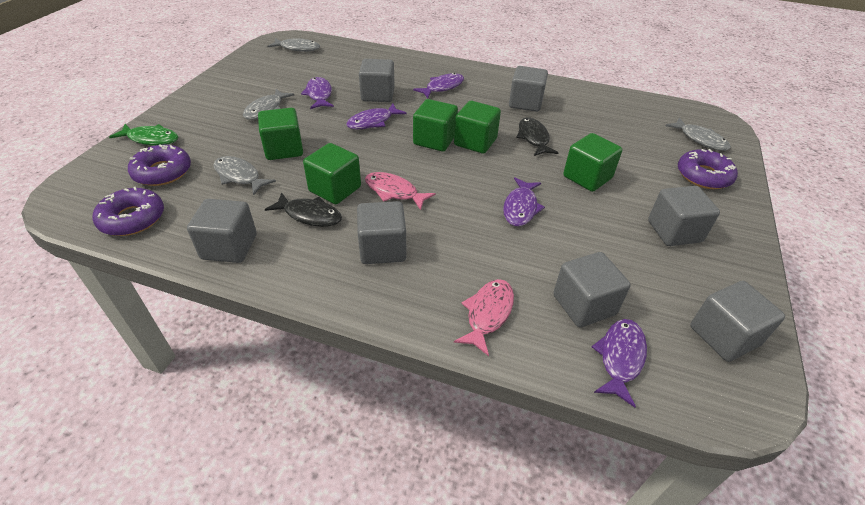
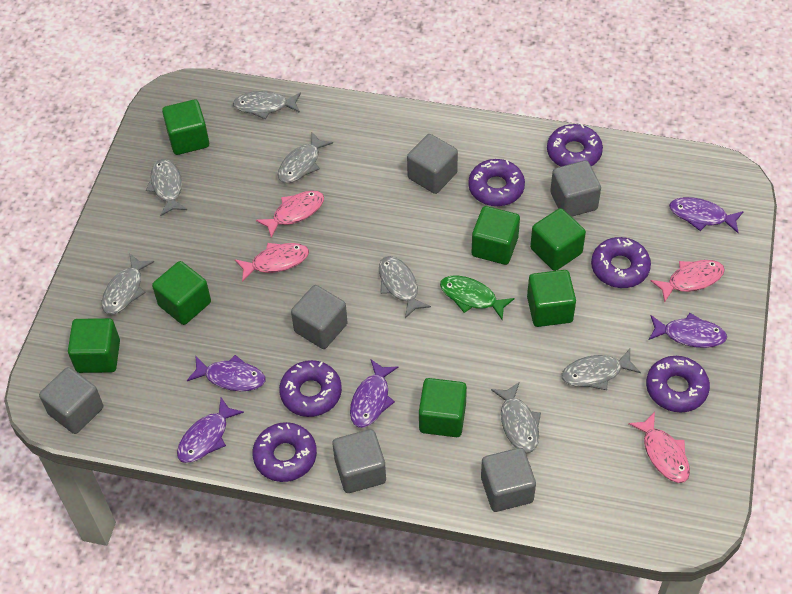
black fish: [265,192,342,227] [516,117,558,156] = 2 -> none = 0
green cube: [258,108,303,160] [303,143,361,204] [413,99,458,151] [454,101,501,154] [563,133,622,192] = 5 -> [68,318,120,373] [152,261,211,325] [162,99,209,155] [419,378,467,437] [472,206,520,265] [527,270,576,327] [530,208,586,271] = 7
grey cube: [187,199,257,263] [357,201,407,264] [359,59,395,102] [509,66,548,112] [553,252,631,327] [648,186,720,246] [690,281,785,362] = 7 -> [39,367,103,434] [291,285,348,349] [333,429,386,493] [407,134,458,194] [481,448,536,512] [550,160,601,217] = 6
grey fish: [214,156,276,195] [243,89,294,120] [267,38,320,52] [665,117,731,151] = 4 -> [102,253,154,314] [146,159,187,216] [233,91,301,119] [278,132,333,183] [379,256,431,318] [491,383,541,453] [562,349,641,390] = 7
pink fish: [365,172,436,210] [454,279,514,356] = 2 -> [235,243,309,282] [256,190,324,238] [628,412,690,483] [651,260,725,303] = 4
purple donut: [93,187,164,236] [128,145,191,186] [678,149,738,189] = 3 -> [252,422,317,482] [279,360,342,417] [468,159,525,206] [547,124,603,167] [591,237,651,288] [646,356,710,412] = 6

